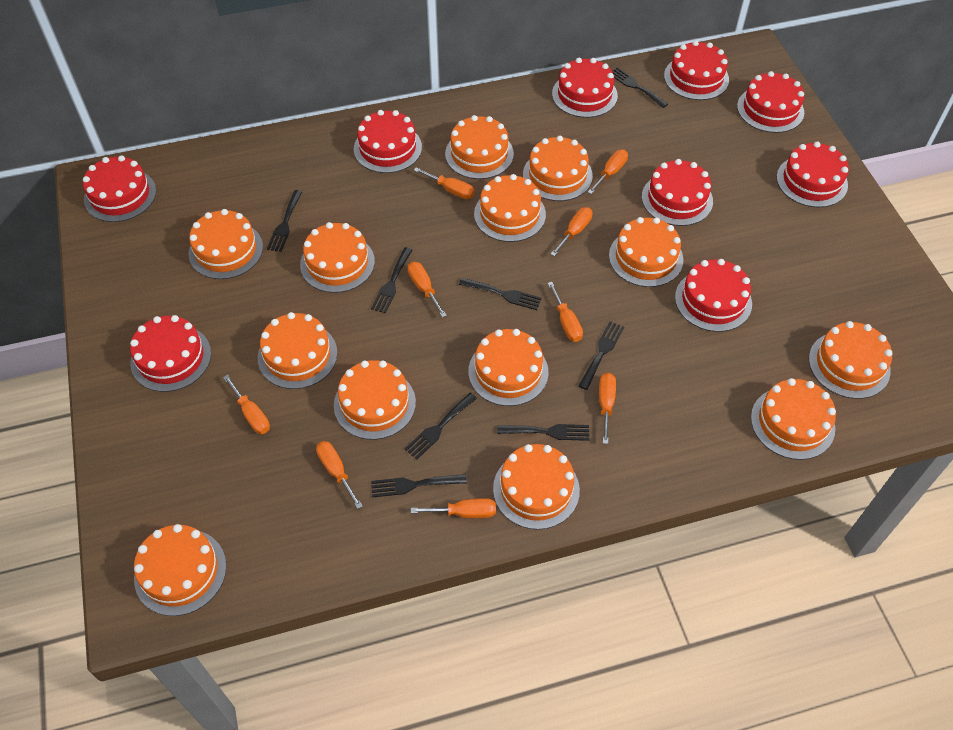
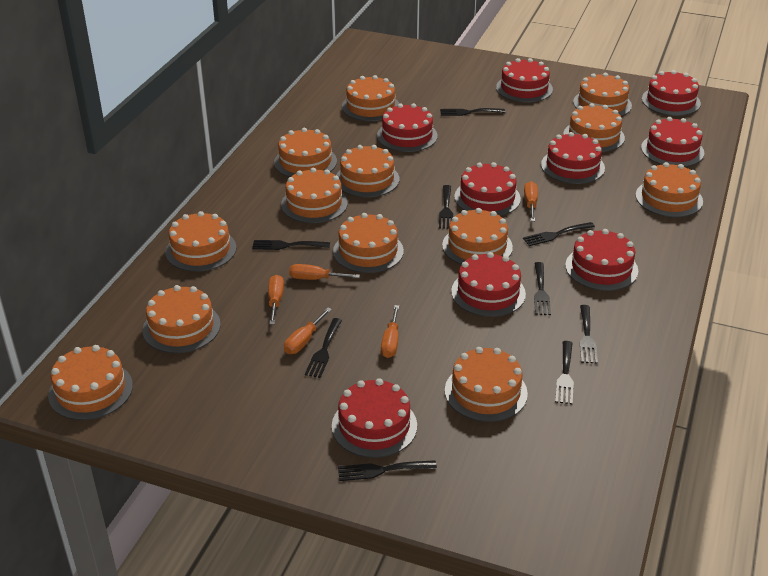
black fork: [267,190,302,252] [371,247,412,313] [371,474,467,498] [404,393,477,460] [459,278,542,310] [498,424,589,441] [578,321,624,390] [612,67,668,108] = 8 -> [252,240,330,250] [305,318,342,378] [338,460,437,481] [439,185,453,229] [440,108,505,116] [523,222,595,246] [534,262,551,315] [555,341,574,404] [580,305,598,364] = 9
orange screwdriver: [223,375,270,434] [316,441,363,509] [408,262,447,318] [411,498,496,518] [414,167,475,199] [548,282,583,342] [551,207,593,256] [588,150,628,194] [599,373,616,444] = 9 -> [268,275,284,325] [284,308,332,354] [289,264,360,280] [381,305,399,358] [524,181,538,221] = 5

